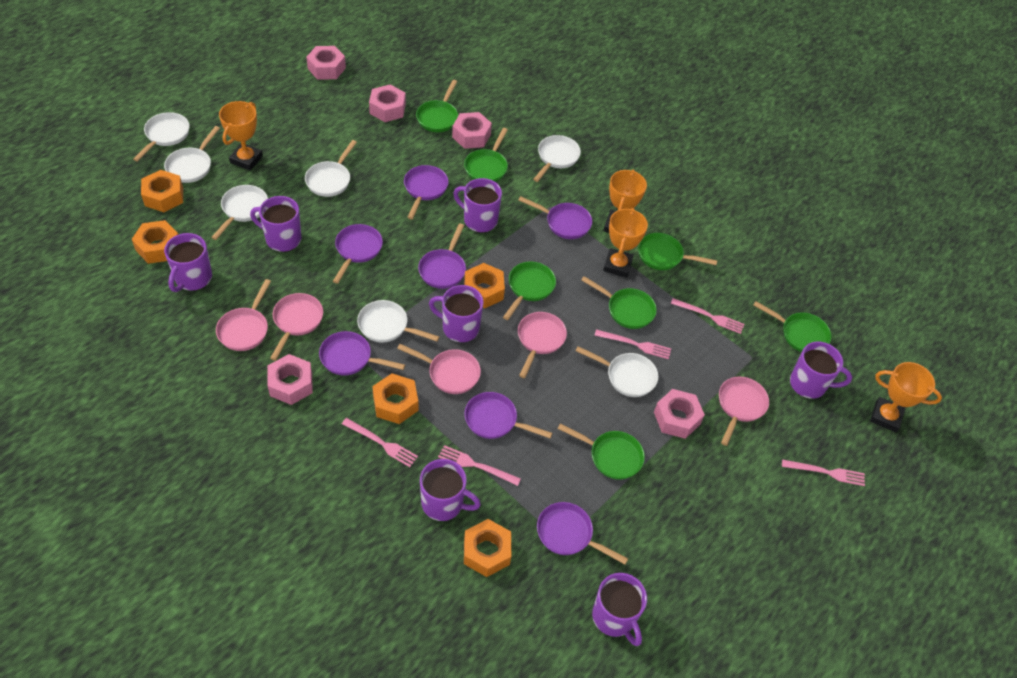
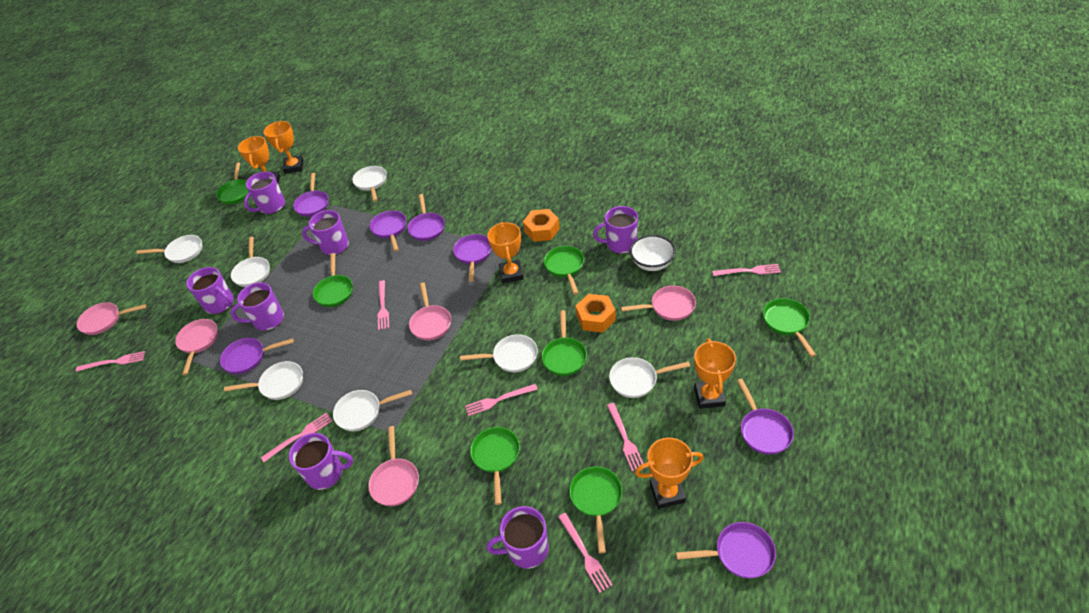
orange nut: [132,220,179,264] [141,170,183,212] [372,373,418,424] [464,263,505,309] [464,519,511,577] = 5 -> [523,209,560,242] [576,294,616,333] = 2
orange trophy: [219,101,263,171] [603,170,647,233] [603,208,648,277] [870,362,942,432] = 4 -> [238,136,280,184] [264,121,304,174] [487,222,524,283] [635,438,704,509] [694,339,736,409] = 5
pink fork: [342,418,418,467] [438,445,521,486] [594,329,671,359] [671,298,744,334] [782,459,865,486] = 5 -> [76,351,145,372] [261,413,332,462] [377,280,389,330] [465,384,538,416] [558,513,613,593] [607,403,644,471] [712,264,781,276] = 7
pink nut: [267,354,313,405] [306,46,346,80] [369,85,406,122] [452,112,492,149] [654,389,705,439] = 5 -> none = 0
white bowl: none = 0 -> [630,235,676,271] = 1

